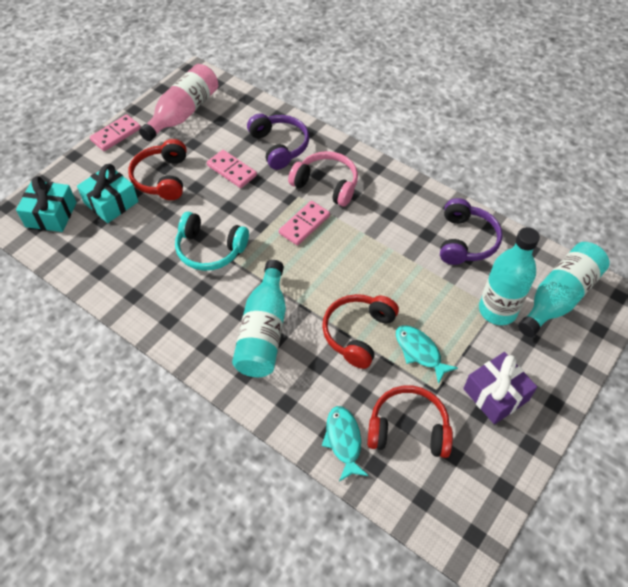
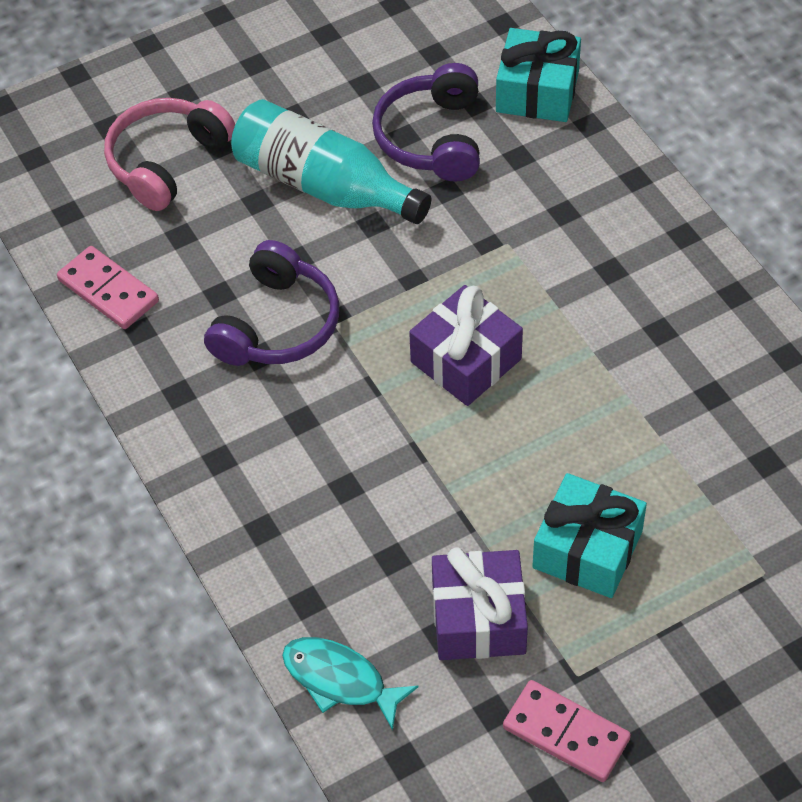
pink bottle: [139,64,218,141] = 1 -> none = 0
pink domino: [90,114,141,151] [207,150,257,188] [279,201,330,245] = 3 -> [57,246,159,329] [503,680,631,782] = 2
purple gift: [463,352,537,424] = 1 -> [409,285,523,406] [432,547,528,660] = 2
red headphones: [128,139,187,200] [322,294,399,369] [367,385,453,458] = 3 -> none = 0
turquoise bottle: [232,260,286,377] [479,227,540,325] [518,242,610,337] = 3 -> [231,99,431,224] = 1
turquoise fish: [322,406,369,481] [396,325,458,384] = 2 -> [282,637,419,730] = 1
turquoise headphones: [175,212,249,271] = 1 -> none = 0

